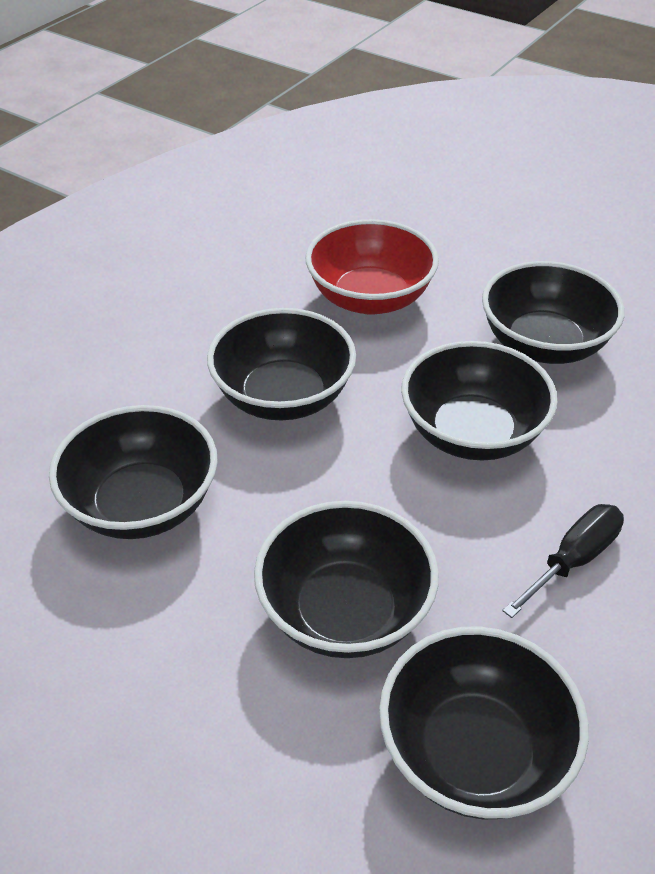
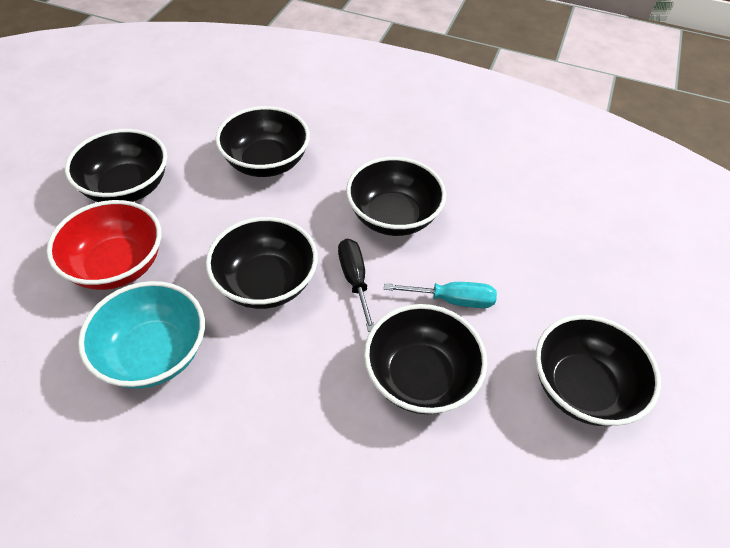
turquoise bowl: none = 0 -> [78,281,205,389] = 1
turquoise screwdriver: none = 0 -> [384,282,497,308] = 1

